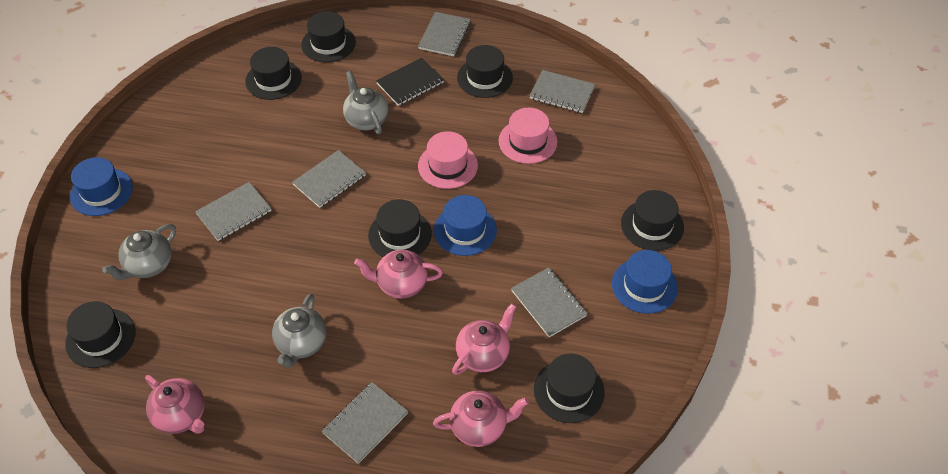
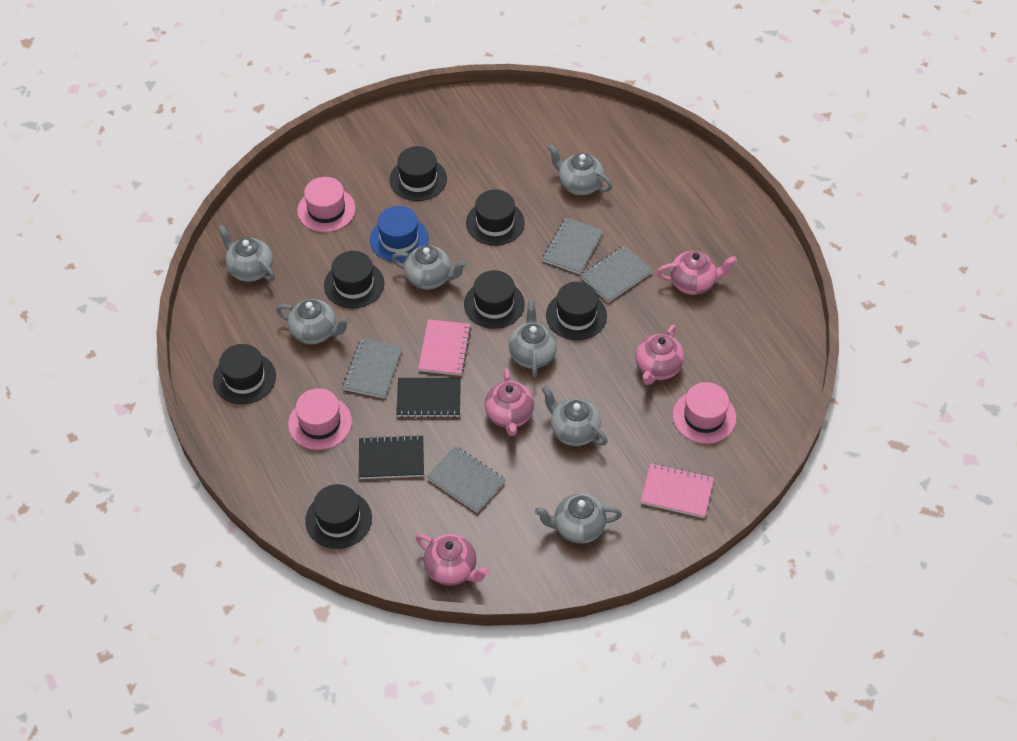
black notebook: [376,58,444,106] = 1 -> [359,435,424,479] [396,378,461,418] = 2
blue hat: [70,157,133,216] [434,195,497,256] [612,250,678,314] = 3 -> [370,206,429,262] = 1
grey notebook: [195,182,272,241] [292,150,366,208] [322,382,408,464] [418,12,471,56] [511,267,588,337] [529,70,595,113] = 6 -> [343,338,402,398] [426,446,506,513] [542,218,604,274] [580,245,653,303] = 4
grey teapot: [102,224,176,280] [272,294,326,368] [343,71,389,134] = 3 -> [218,225,275,282] [276,299,350,344] [391,246,467,290] [509,300,557,378] [535,493,622,544] [542,386,608,446] [548,144,613,195] = 7
pink hat: [418,131,478,189] [499,108,557,164] = 2 -> [288,388,352,450] [297,177,356,232] [673,382,736,444] = 3
pink notebook: none = 0 -> [418,319,471,376] [641,463,714,518] = 2

